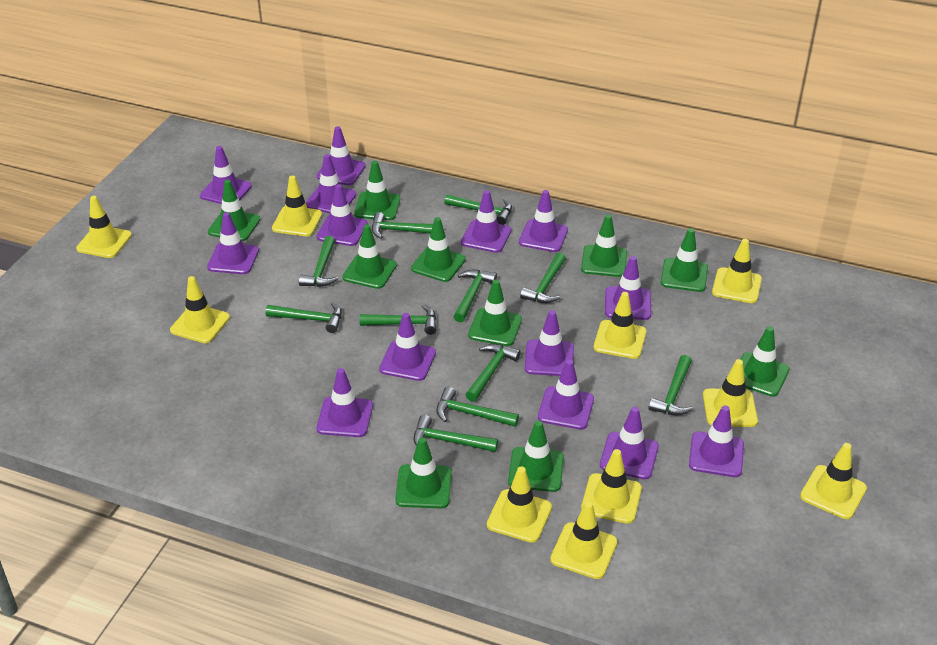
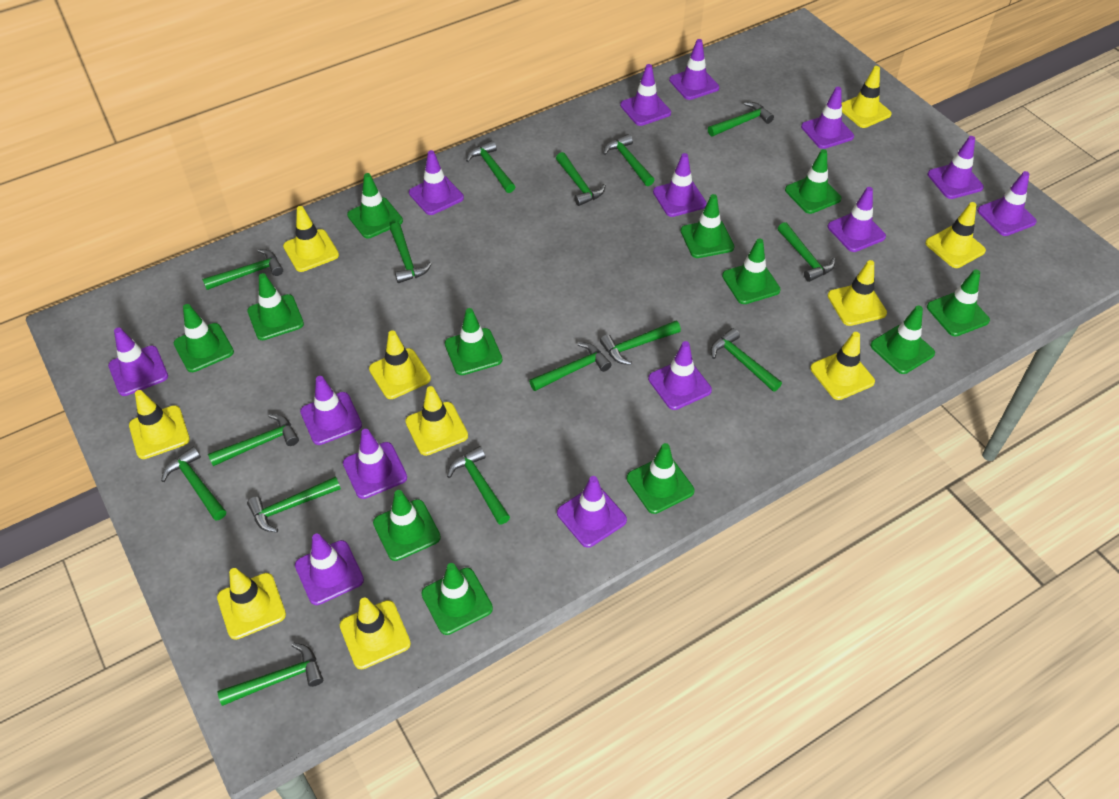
green hammer: [266,302,342,333] [299,236,338,287] [360,304,436,335] [372,212,433,239] [413,415,498,452] [436,387,519,427] [444,194,512,225] [454,270,497,322] [466,344,521,402] [520,253,566,303] [648,355,693,415] = 11 -> [161,447,226,521] [202,249,283,290] [208,414,299,466] [217,643,323,706] [247,477,341,533] [390,223,432,283] [447,446,510,525] [466,141,515,193] [529,342,612,391] [556,152,606,206] [600,320,681,365] [603,134,654,186] [708,102,774,136] [711,328,782,392] [777,222,835,282] = 15
green traffic cone: [208,180,261,241] [342,224,397,289] [354,161,400,220] [395,437,452,508] [411,217,466,282] [468,280,522,346] [508,420,564,492] [581,214,627,277] [660,228,708,292] [740,326,790,397] = 10 -> [174,304,234,372] [247,273,304,340] [347,173,403,238] [373,490,441,561] [421,563,493,635] [445,308,503,375] [627,443,694,514] [681,194,734,258] [722,238,781,304] [785,149,842,214] [870,306,935,374] [927,270,990,336] = 12

